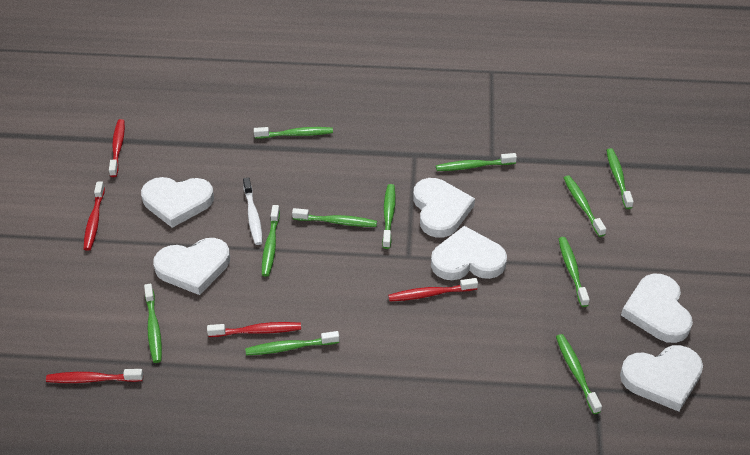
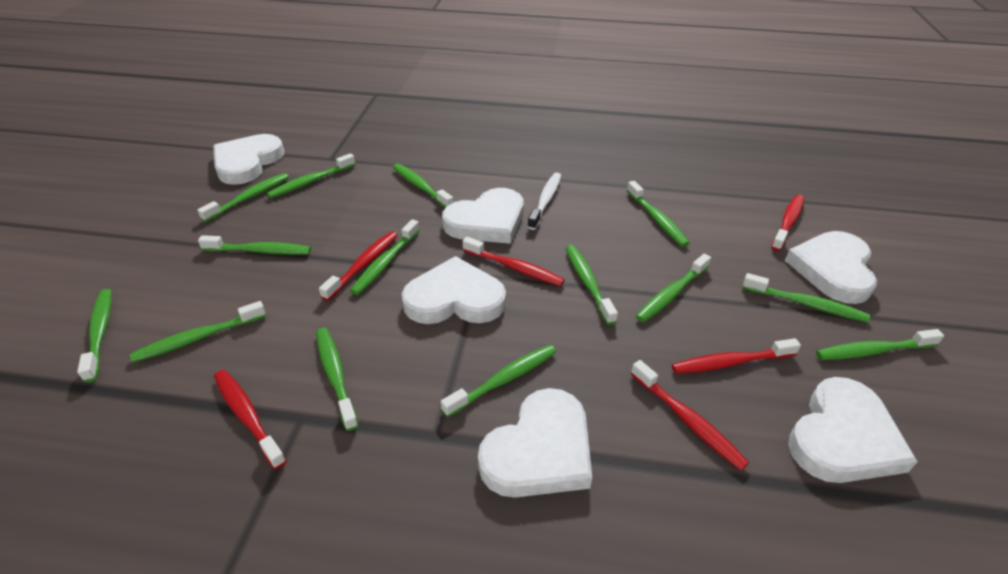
green toothbrush: [144,283,162,363] [245,331,339,355] [254,127,333,139] [262,205,280,277] [292,208,377,227] [382,184,396,249] [436,153,517,171] [556,334,602,414] [559,237,590,307] [564,175,606,237] [606,148,634,209] = 11 -> [77,289,111,382] [130,301,266,362] [197,173,289,222] [198,235,311,255] [267,153,356,198] [316,328,359,431] [350,219,420,295] [393,164,453,208] [441,345,556,417] [566,245,618,325] [627,181,689,247] [636,254,711,322] [743,273,870,322] [816,329,944,360] = 14
red toothbrush: [46,369,143,383] [84,182,105,251] [109,119,125,177] [207,322,301,337] [388,278,478,301] = 5 -> [214,370,287,469] [319,231,398,301] [463,237,565,286] [631,360,749,471] [672,338,801,374] [771,195,804,251] = 6

